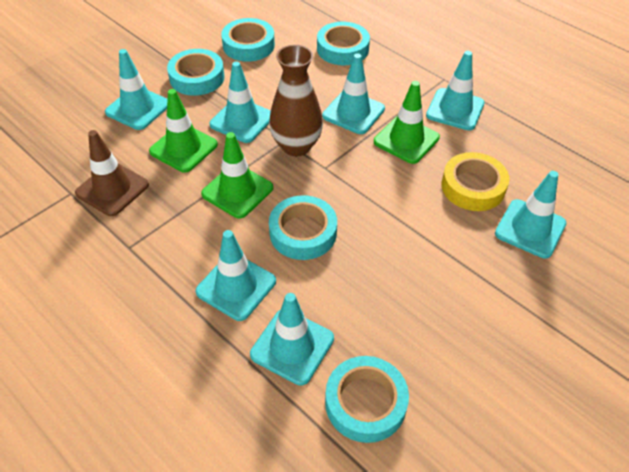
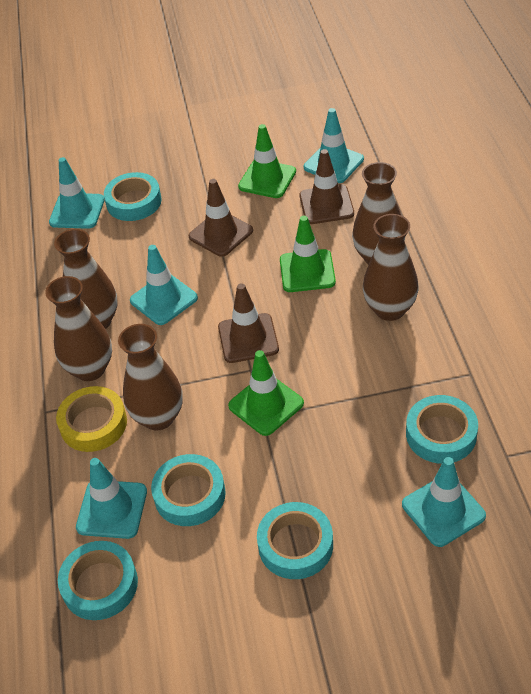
brown traffic cone: [75,130,149,216] = 1 -> [188,179,253,257] [218,283,279,363] [300,149,354,224] = 3
brown vase: [269,45,323,156] = 1 -> [45,276,112,381] [54,229,118,329] [118,324,183,431] [352,162,405,265] [363,214,419,321] = 5
turquoise traffic cone: [105,49,168,130] [195,230,276,321] [210,61,271,143] [250,293,334,386] [322,53,385,134] [426,51,485,130] [495,171,566,258] = 7 -> [49,157,105,229] [76,458,147,539] [130,245,198,325] [304,108,364,183] [402,457,486,547] = 5

